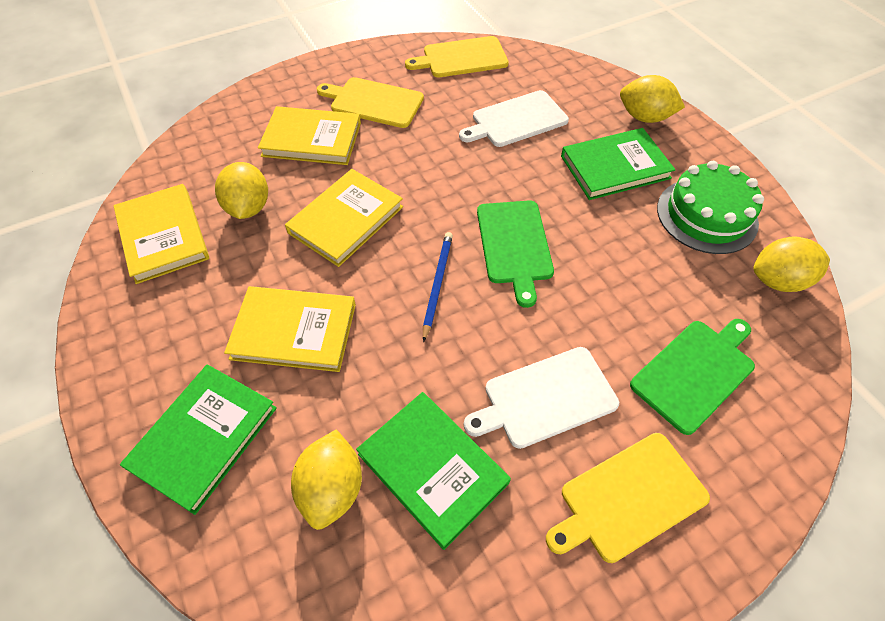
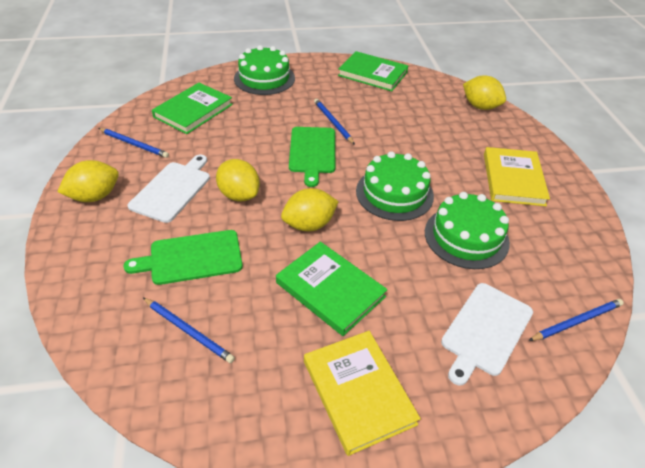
blue pencil: [423,232,453,342] = 1 -> [98,128,169,158] [143,298,235,363] [314,99,355,145] [528,299,624,341] = 4
green cake: [657,161,764,254] = 1 -> [234,45,295,95] [356,151,434,221] [425,192,510,269] = 3
yellow book: [113,184,209,284] [224,286,356,372] [258,106,361,165] [285,169,403,267] = 4 -> [304,331,421,456] [484,147,550,206] = 2
yellow cutting board: [317,77,424,128] [405,36,509,77] [546,433,710,563] = 3 -> none = 0

